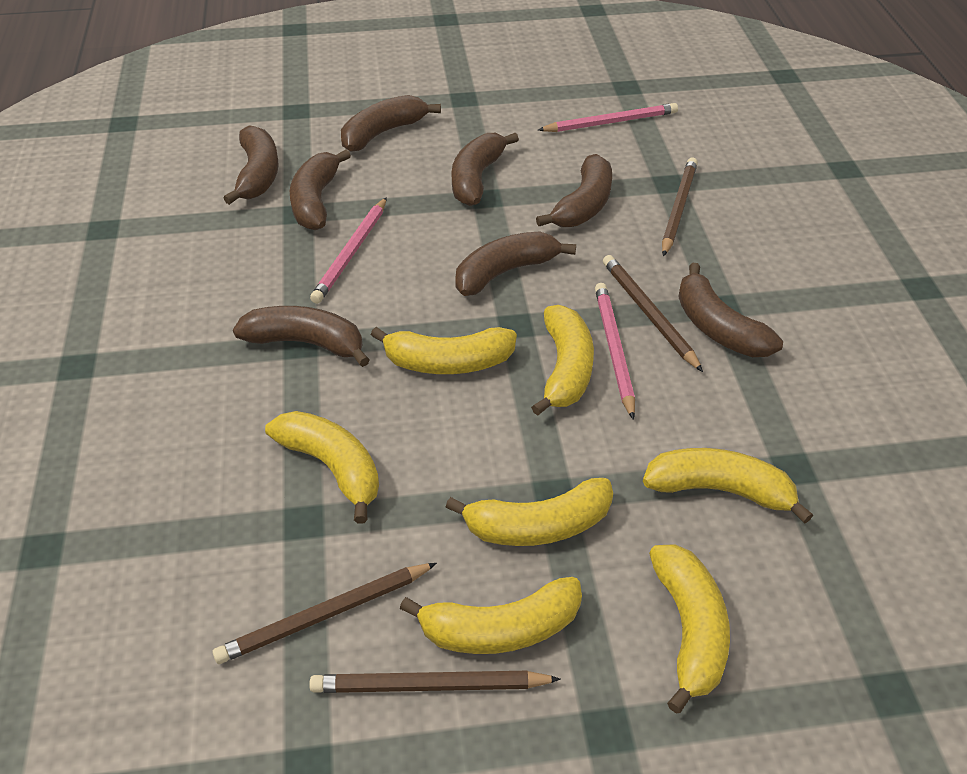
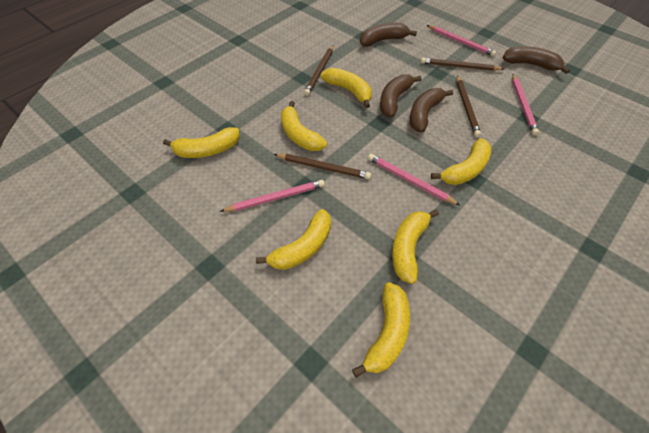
brown banana: [223,125,279,205] [233,306,370,367] [290,149,351,230] [341,95,441,152] [451,133,519,206] [455,231,576,296] [536,154,612,227] [678,263,783,357] = 8 -> [360,23,417,47] [380,74,422,117] [410,88,453,132] [503,46,570,74] = 4
pink pencil: [310,197,387,304] [538,103,678,132] [595,283,635,420] = 3 -> [220,180,325,212] [368,154,460,205] [427,25,496,57] [512,74,539,135] = 4

